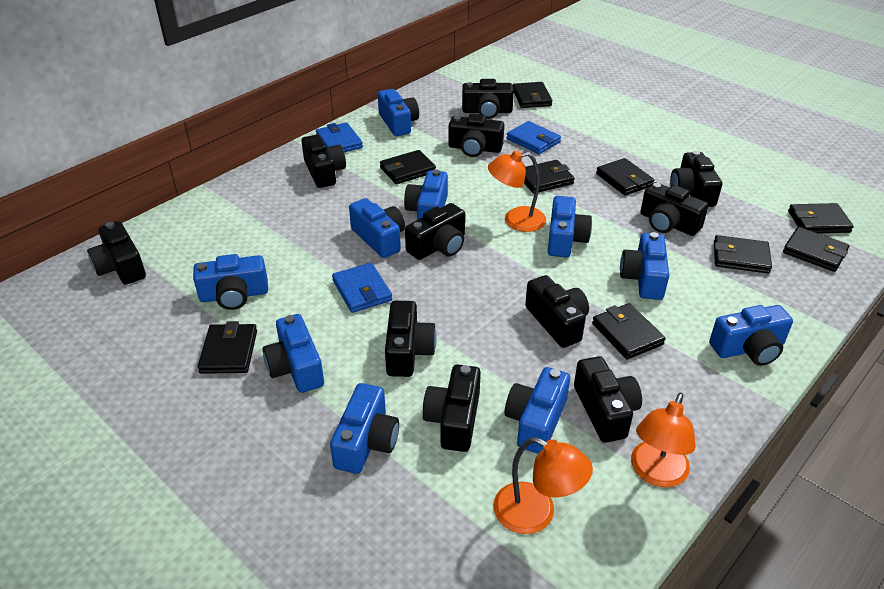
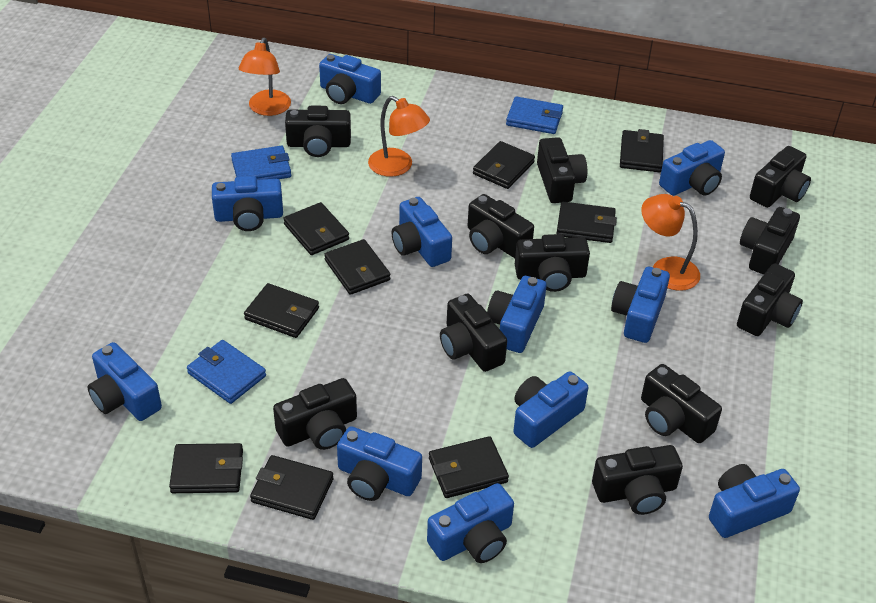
blue camera: [193,254,268,310] [263,314,324,393] [330,383,399,474] [349,198,405,258] [378,89,419,136] [404,170,448,220] [505,367,570,454] [548,196,592,258] [620,232,669,300] [709,305,793,366] = 10 -> [87,342,162,421] [212,176,283,231] [319,54,381,104] [337,426,422,501] [391,197,452,267] [427,483,514,563] [487,276,547,353] [513,371,588,448] [611,267,670,343] [659,140,725,196] [709,464,800,538] = 11

